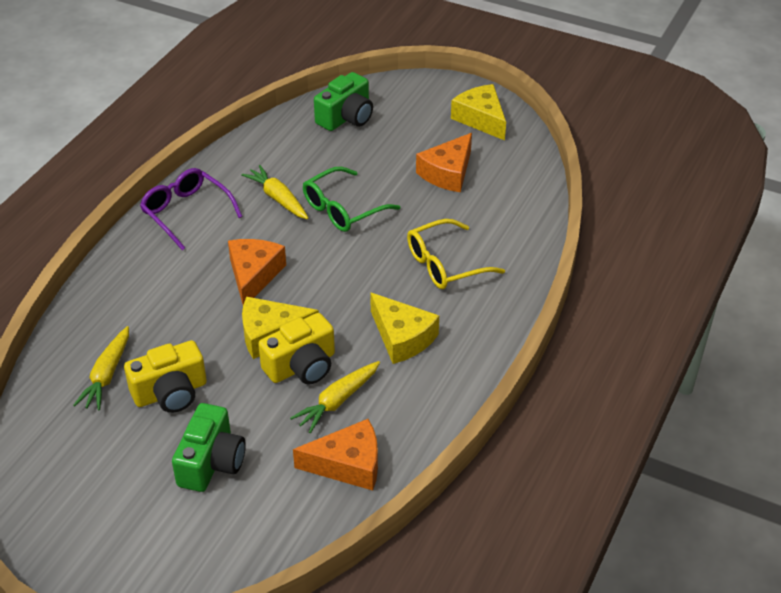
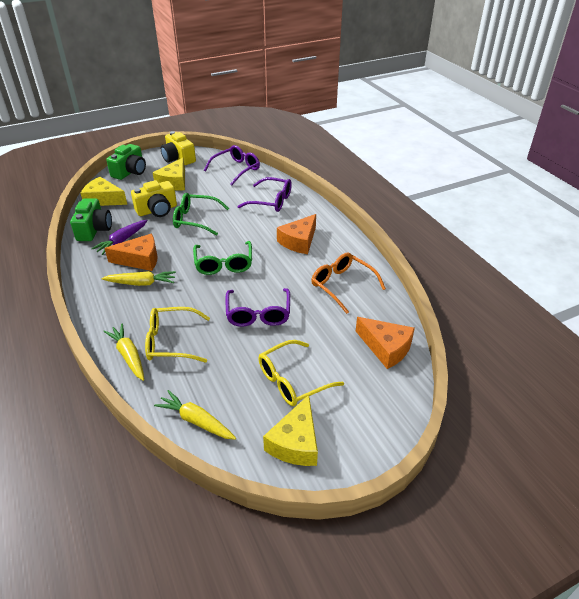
green glasses: [303,167,400,232] = 1 -> [173,193,229,236] [193,241,252,275] = 2
orange glasses: none = 0 -> [311,253,386,314] = 1
purple carrot: none = 0 -> [91,220,148,255] = 1
purple glasses: [140,168,243,250] = 1 -> [204,145,260,185] [225,288,290,327] [237,177,292,212] = 3
yellow glasses: [407,219,505,289] = 1 -> [145,307,210,363] [258,340,344,406] = 2

